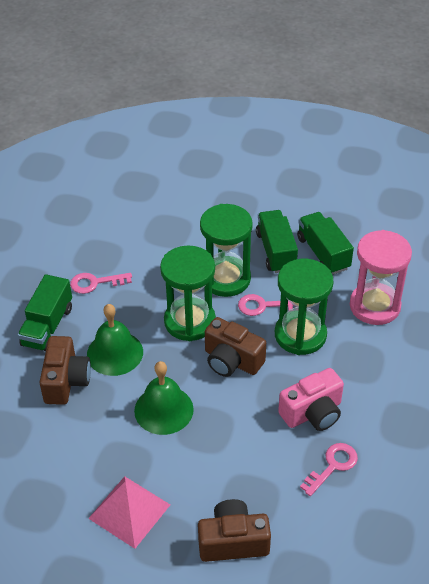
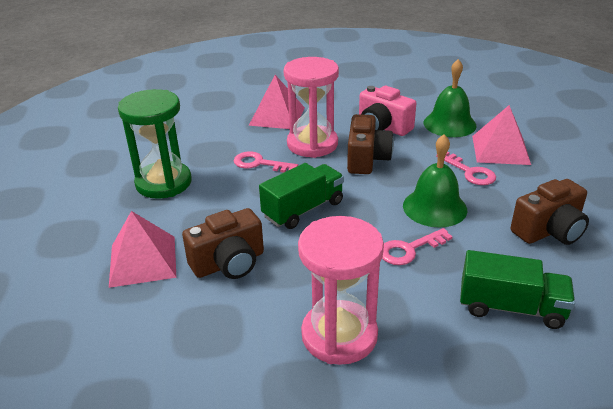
green hourglass: [160,245,216,341] [200,204,253,297] [275,259,334,355] = 3 -> [118,89,191,199] = 1
green truck: [18,274,72,352] [256,210,298,273] [297,212,354,275] = 3 -> [259,163,344,229] [460,250,575,329] = 2
pink hourglass: [350,230,412,325] = 1 -> [284,57,339,158] [298,216,384,365] = 2
pink pyramid: [88,476,170,549] = 1 -> [109,211,177,288] [249,75,305,129] [472,105,531,165] = 3

